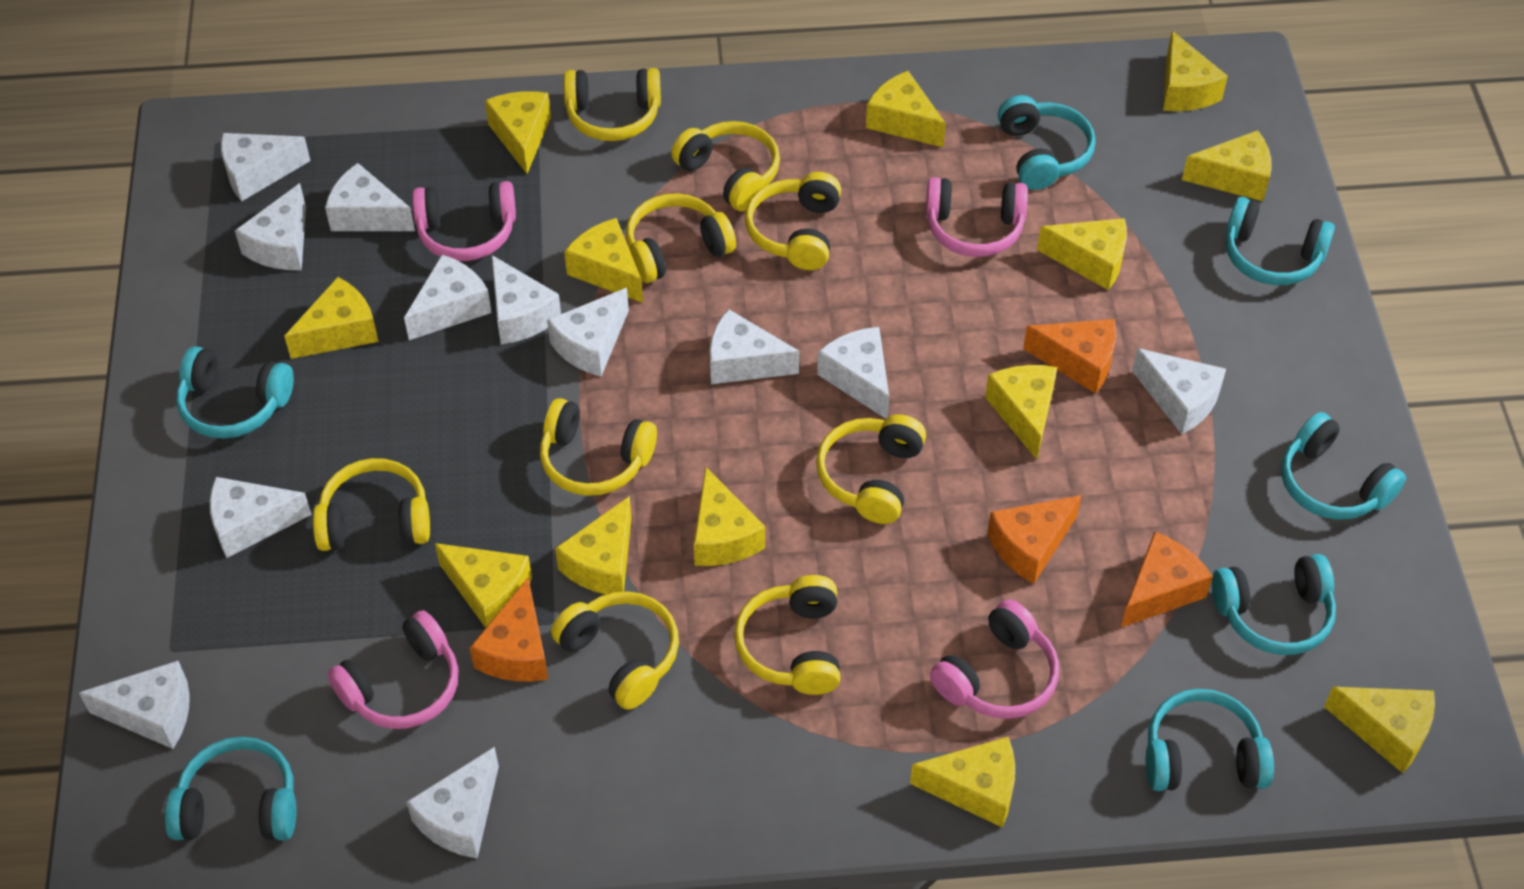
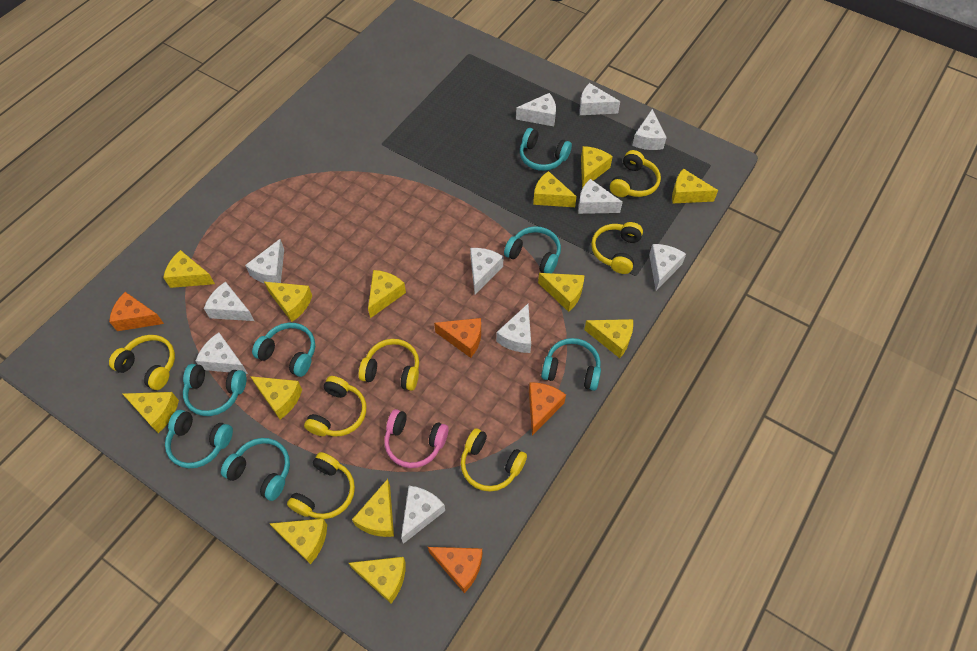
pink headphones: [327,610,459,729] [412,181,516,261] [926,177,1028,257] [930,599,1059,719] = 4 -> [384,409,449,468] = 1
white cheese: [79,661,190,749] [210,477,312,558] [221,133,310,201] [235,183,306,270] [325,163,415,231] [404,255,492,340] [406,747,499,859] [492,255,561,344] [547,288,629,377] [710,309,799,384] [817,327,889,419] [1132,348,1226,435] = 12 -> [196,332,248,374] [204,282,254,321] [245,239,284,284] [401,486,445,544] [470,248,504,294] [496,304,531,353] [516,93,556,126] [578,179,623,214] [579,83,620,115] [632,109,667,150] [649,244,686,291] = 11
yellow headphones: [313,458,430,551] [540,398,657,496] [551,591,679,710] [563,68,661,141] [626,193,736,283] [671,121,780,211] [734,575,840,695] [745,172,841,270] [816,414,926,524] = 9 -> [109,335,175,390] [287,452,355,519] [304,376,366,437] [359,339,419,391] [461,428,527,492] [591,222,643,274] [610,150,661,197] = 7

